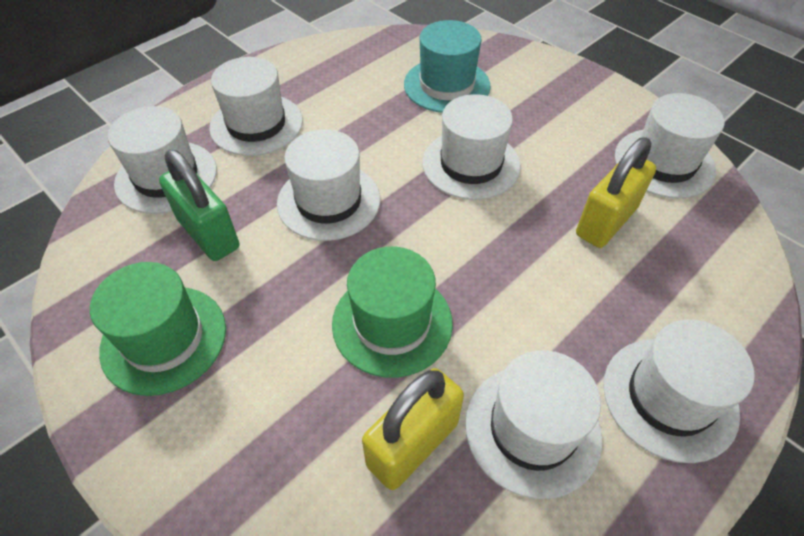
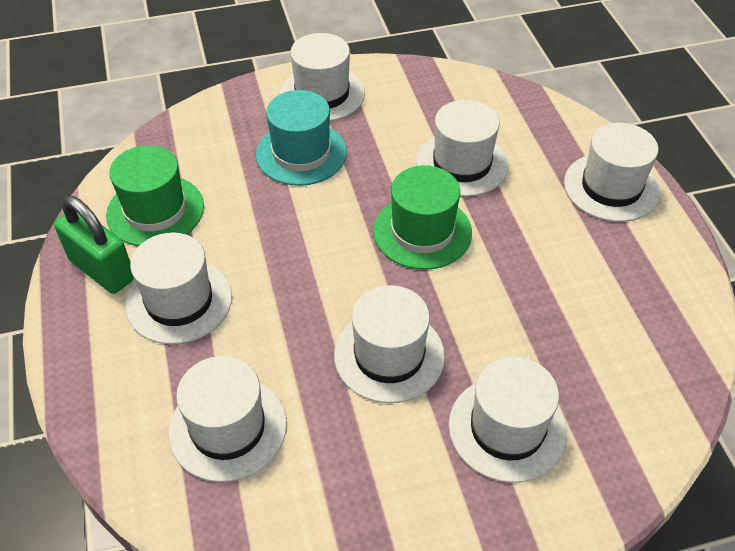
yellow padlock: [362,368,464,490] [576,137,656,248] = 2 -> none = 0

